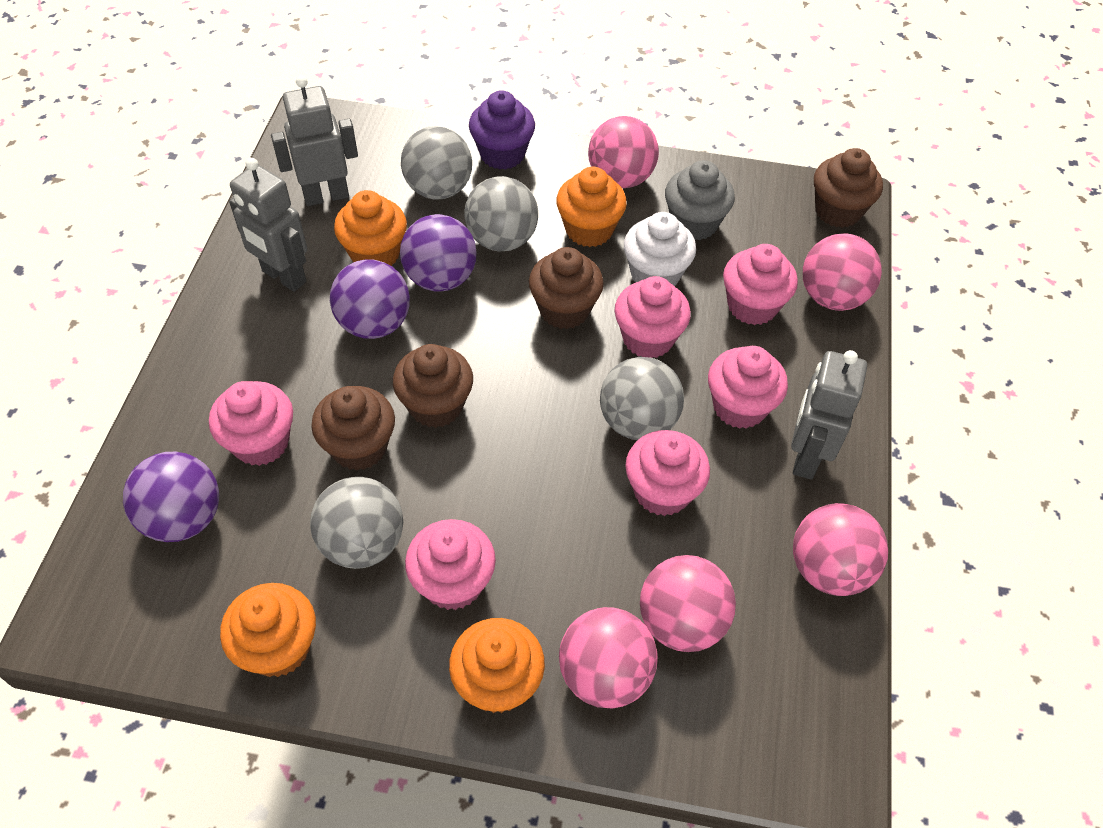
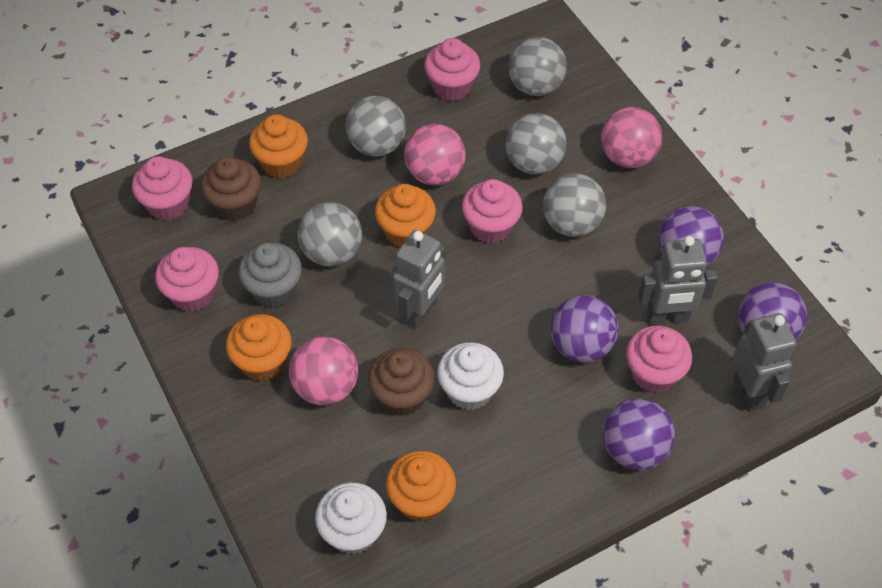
brown cupcake: [311,386,395,471] [393,344,473,428] [529,247,604,329] [814,148,883,228] = 4 -> [201,157,261,221] [368,348,435,416] = 2
grey ball: [310,477,403,569] [401,126,472,200] [464,176,538,252] [600,357,684,440] = 4 -> [298,202,362,267] [346,96,406,157] [505,113,567,175] [508,37,567,96] [543,173,606,237] = 5
pink ball: [559,607,658,708] [588,116,659,188] [640,555,736,652] [793,503,888,596] [803,233,882,311] = 5 -> [289,337,358,405] [404,124,466,186] [601,107,662,168] = 3
pink cupcake: [209,381,293,466] [405,519,496,610] [615,276,691,358] [625,430,710,516] [708,346,788,429] [723,244,798,325] = 6 -> [132,156,192,221] [155,247,219,312] [424,38,480,101] [462,179,523,244] [626,326,692,393] = 5
purple ball: [123,452,219,542] [330,259,410,339] [400,214,477,292] = 3 -> [550,295,618,363] [603,398,675,470] [658,206,724,267] [738,282,807,340] = 4
purple cupcake: [469,90,535,170] = 1 -> none = 0
white cupcake: [624,212,696,286] = 1 -> [315,483,387,555] [437,342,504,410] = 2

